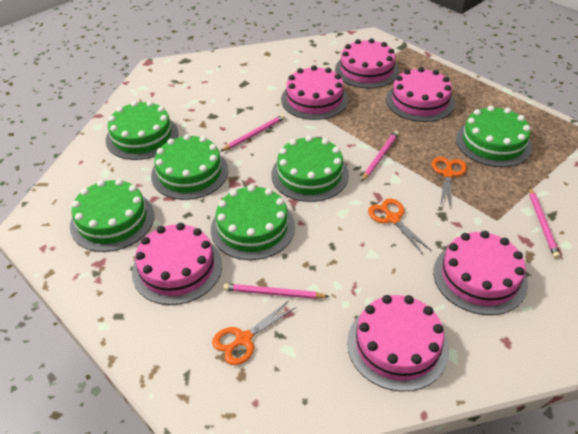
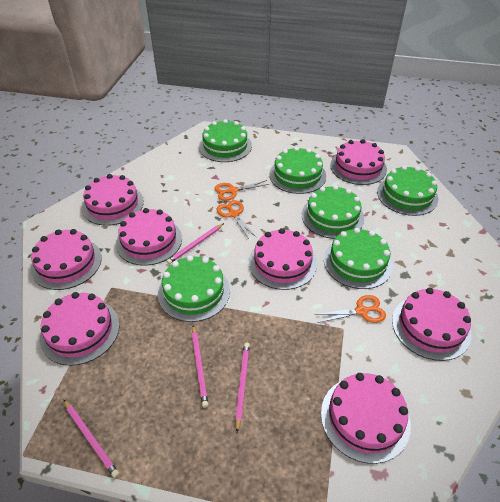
pink cake: [132,223,222,305] [281,65,349,120] [335,38,399,89] [347,295,449,392] [386,67,455,122] [433,231,528,315] = 6 -> [31,229,102,290] [40,292,120,366] [82,174,144,226] [116,208,182,266] [249,228,317,290] [321,373,411,464] [330,139,387,185] [392,288,472,361] = 8

